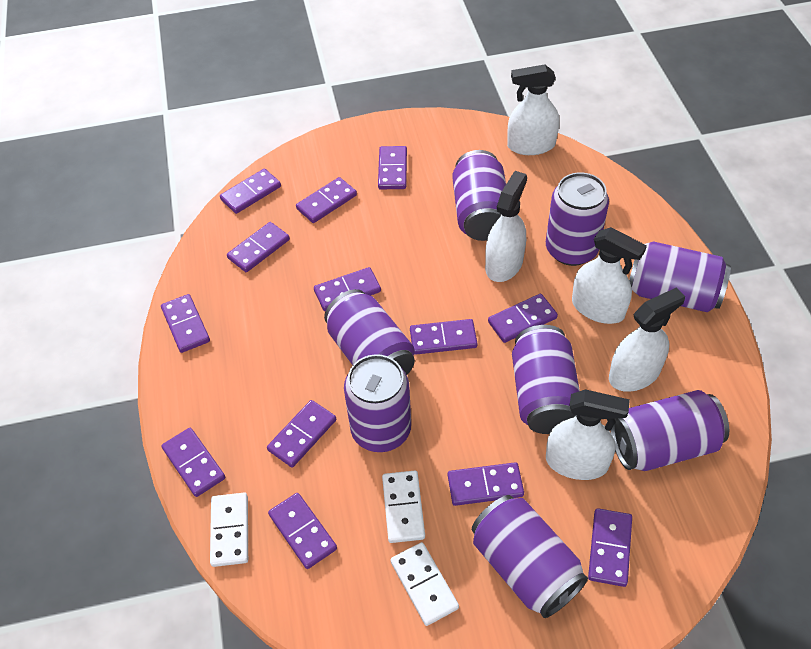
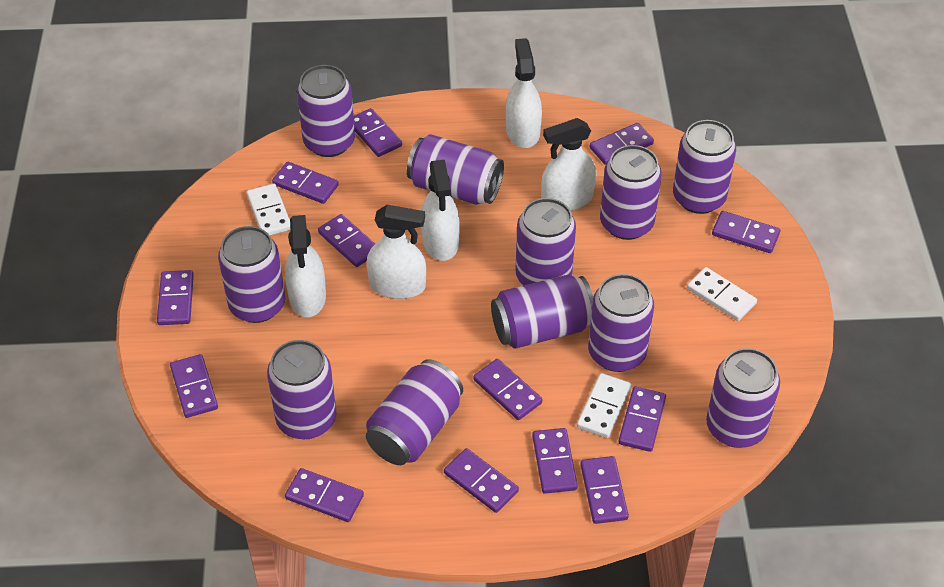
purple can: [324,289,415,375] [344,354,411,452] [452,150,506,241] [472,495,588,618] [512,325,580,434] [546,172,609,266] [610,390,729,471] [629,242,731,312] = 8 -> [218,226,285,323] [267,340,336,439] [297,65,355,157] [366,359,463,465] [407,134,504,205] [491,275,593,349] [515,198,576,285] [588,274,654,372] [600,145,662,240] [673,120,736,214] [706,348,780,448] = 11

